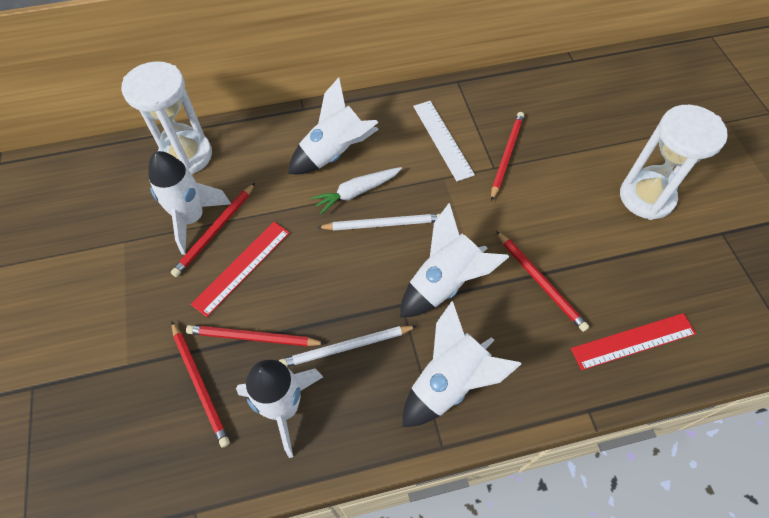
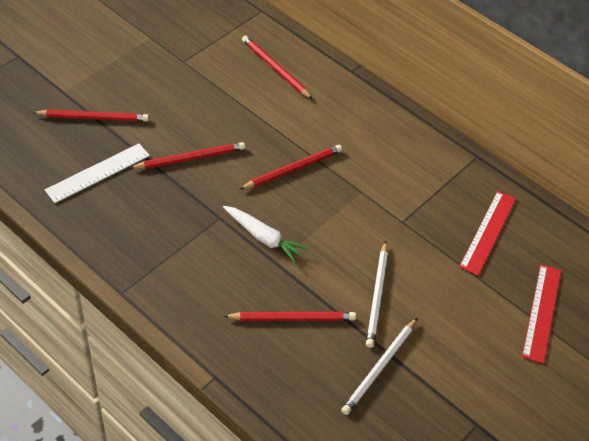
white hourglass: [121,61,212,174] [620,105,728,220] = 2 -> none = 0
white rocket: [148,151,231,255] [236,360,323,458] [288,77,379,174] [400,203,509,318] [403,301,521,427] = 5 -> none = 0

